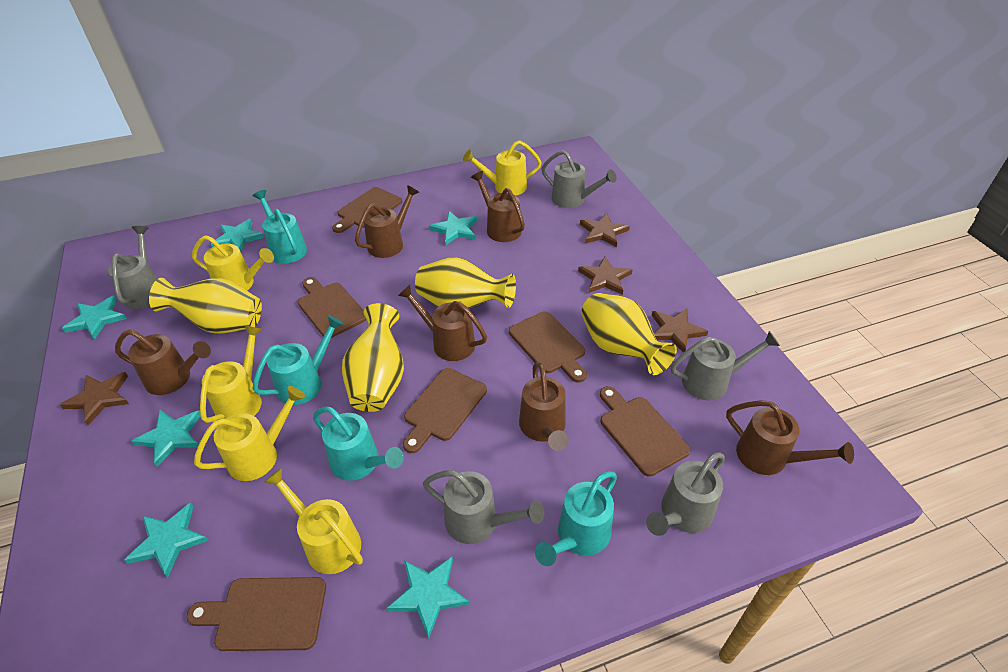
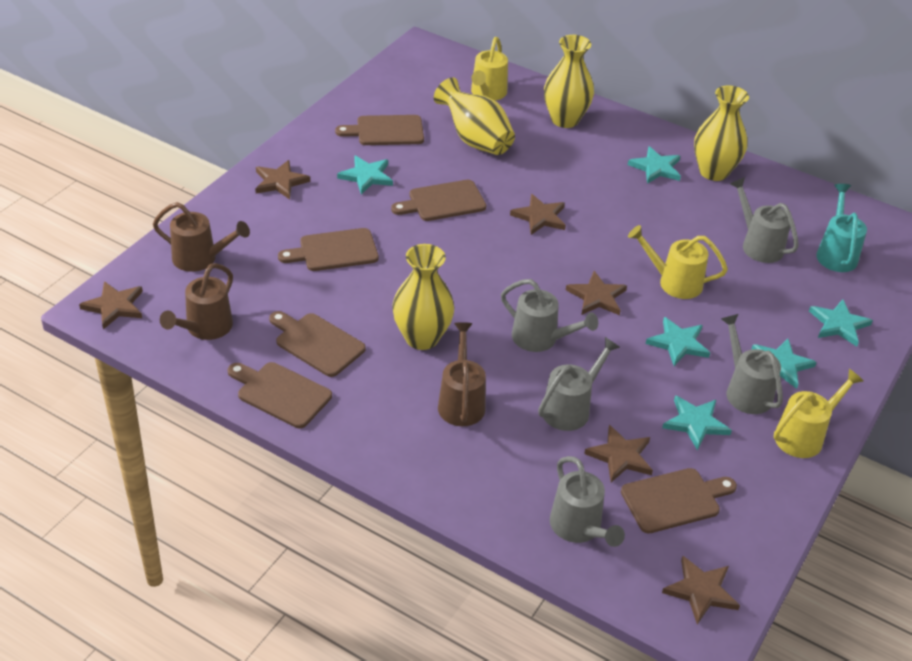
brown star: [60,372,129,425] [578,256,632,295] [580,213,630,247] [652,309,708,353] = 4 -> [79,281,143,329] [255,160,310,200] [510,194,566,235] [566,271,627,315] [584,425,653,482] [662,556,740,624] = 6
brown watering can: [115,329,211,395] [355,185,419,258] [398,285,487,361] [471,171,525,242] [519,362,569,451] [726,400,854,475] = 6 -> [153,202,250,272] [160,263,233,340] [438,322,486,426] = 3
turquoise watering can: [253,190,307,264] [253,315,344,405] [313,407,404,481] [535,471,617,566] = 4 -> [816,184,867,272] = 1
yellow watering can: [192,235,274,291] [194,386,305,481] [200,325,262,423] [264,468,363,574] [463,140,542,195] = 5 -> [471,37,508,101] [628,225,728,299] [774,369,864,458] = 3

